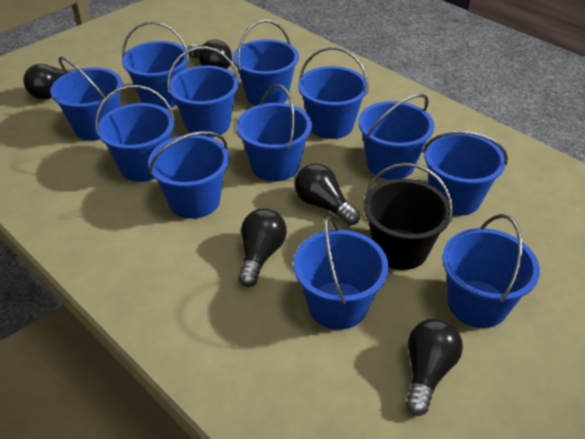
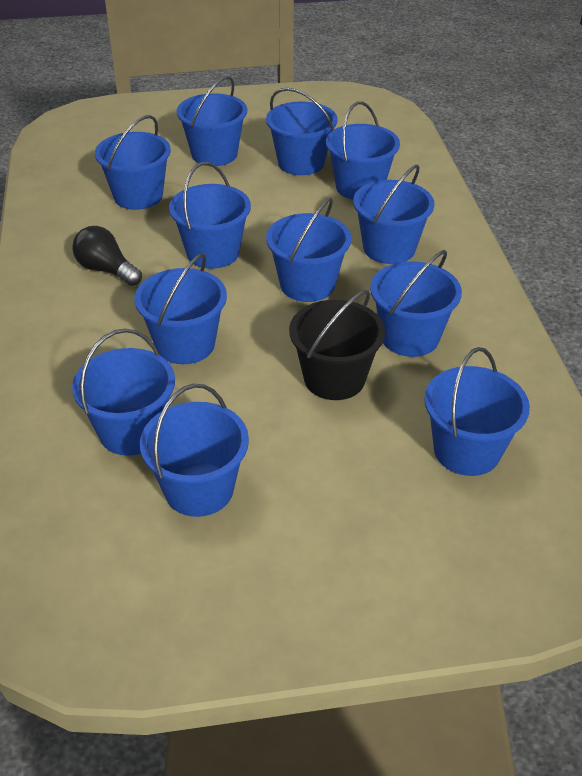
black light bulb: [23,64,82,100] [187,40,232,69] [238,208,287,287] [295,163,360,226] [406,318,463,416] = 5 -> [72,226,142,286] = 1

